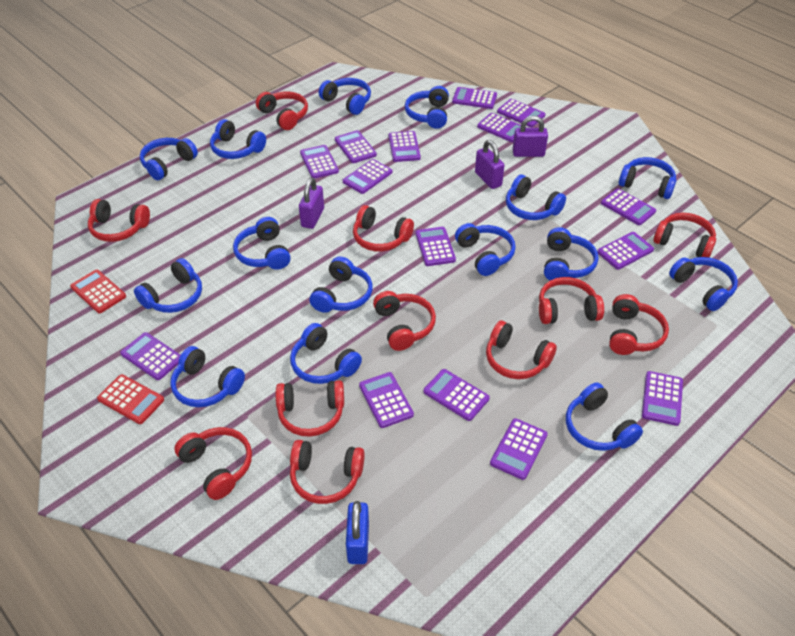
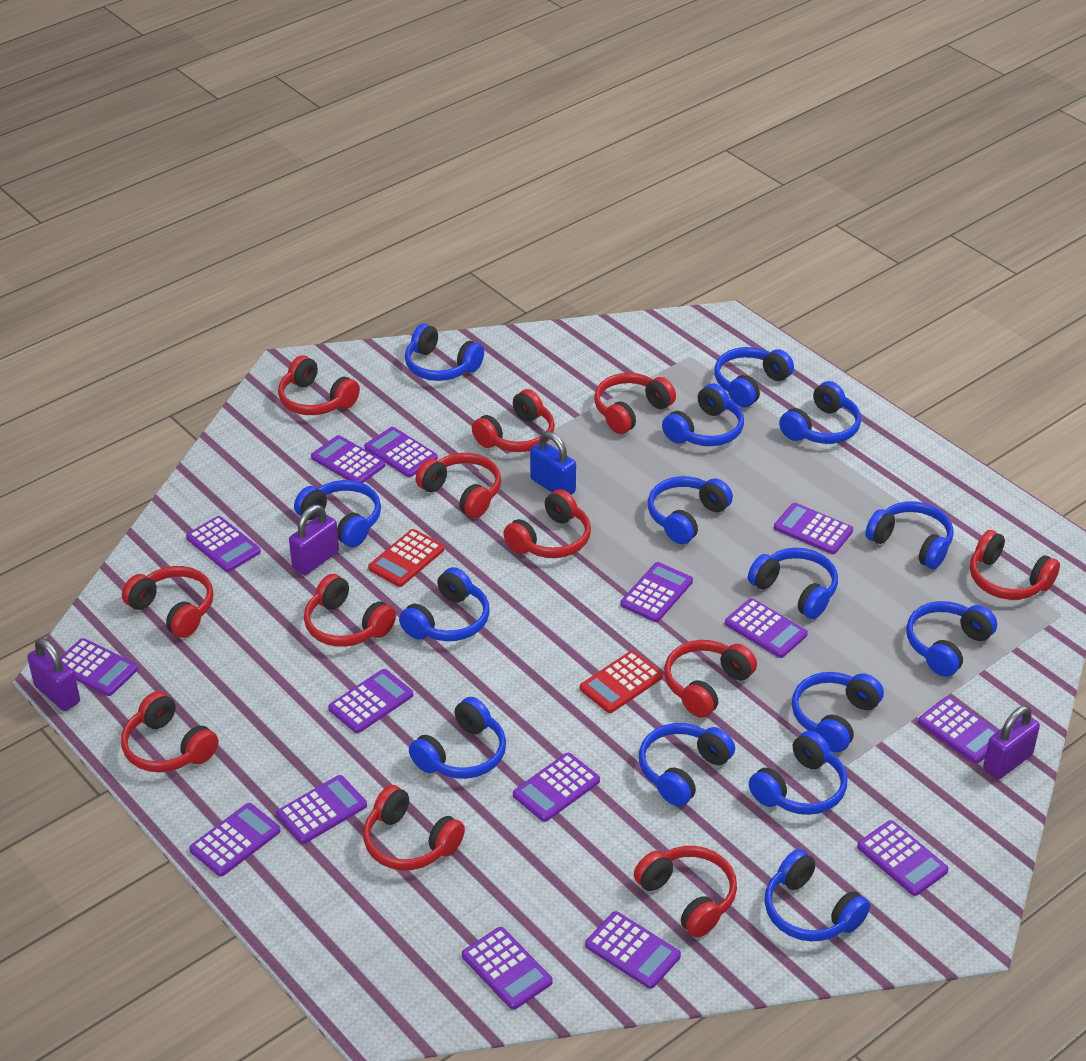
red headphones: [88,199,150,242] [174,427,252,500] [256,91,308,130] [276,381,344,437] [290,440,365,504] [353,205,414,252] [373,291,436,351] [486,320,557,379] [539,277,604,324] [609,294,669,355] [653,213,716,258] = 11 -> [121,691,218,772] [122,566,214,638] [278,355,360,415] [304,574,396,647] [363,785,465,870] [416,453,501,518] [472,389,555,452] [503,489,591,558] [594,373,676,434] [634,846,737,938] [664,640,757,718] [970,530,1060,600] = 12

